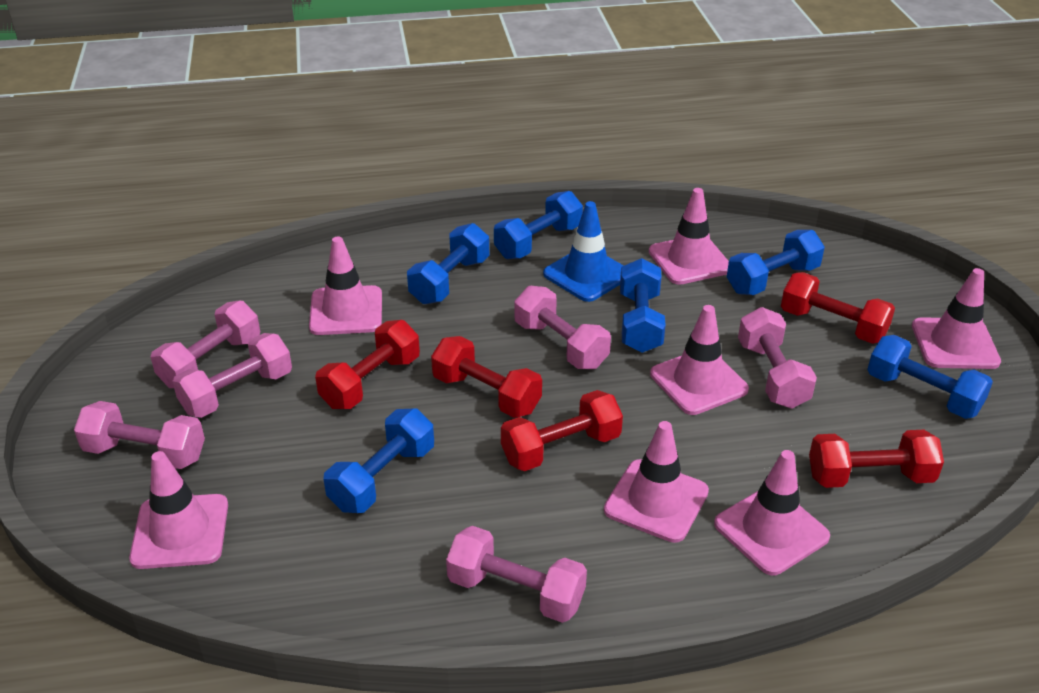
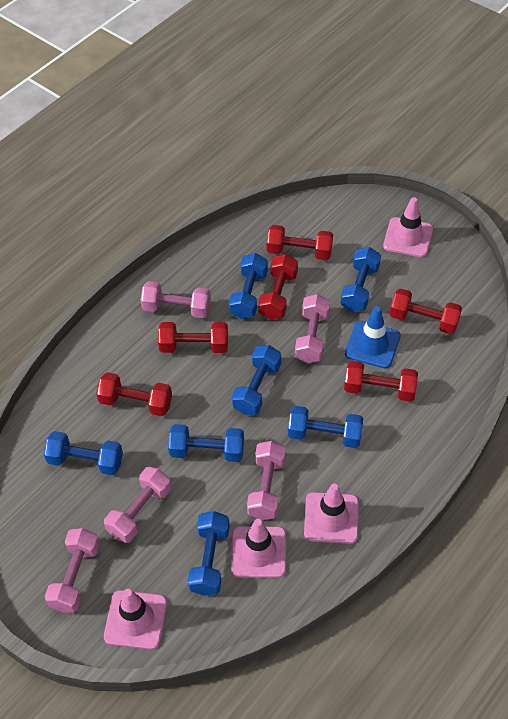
blue dumbbell: [323,408,434,513] [407,223,489,304] [494,191,583,259] [620,258,666,353] [727,230,825,295] [867,335,993,419] = 6 -> [43,431,123,475] [168,424,244,462] [188,511,230,596] [229,253,268,319] [232,345,281,415] [288,406,363,448] [340,247,381,312] = 7
pink dumbbell: [74,401,205,469] [151,300,260,388] [172,333,292,418] [446,526,587,623] [514,286,611,369] [738,307,817,409] = 6 -> [45,528,100,613] [104,467,171,543] [140,281,211,318] [247,441,286,520] [295,294,330,363] = 5
pink traffic cone: [129,451,228,569] [309,236,382,335] [604,421,709,543] [649,188,729,285] [650,305,749,415] [714,450,830,575] [912,268,1001,369] = 7 -> [104,589,167,650] [231,519,286,578] [304,484,359,544] [383,197,433,257] = 4
red dumbbell: [315,320,420,409] [431,336,542,418] [501,390,623,471] [781,272,895,344] [809,430,944,488] = 5 -> [96,372,172,416] [158,322,228,353] [258,254,298,320] [267,225,333,260] [344,361,418,402] [389,288,462,334] = 6

